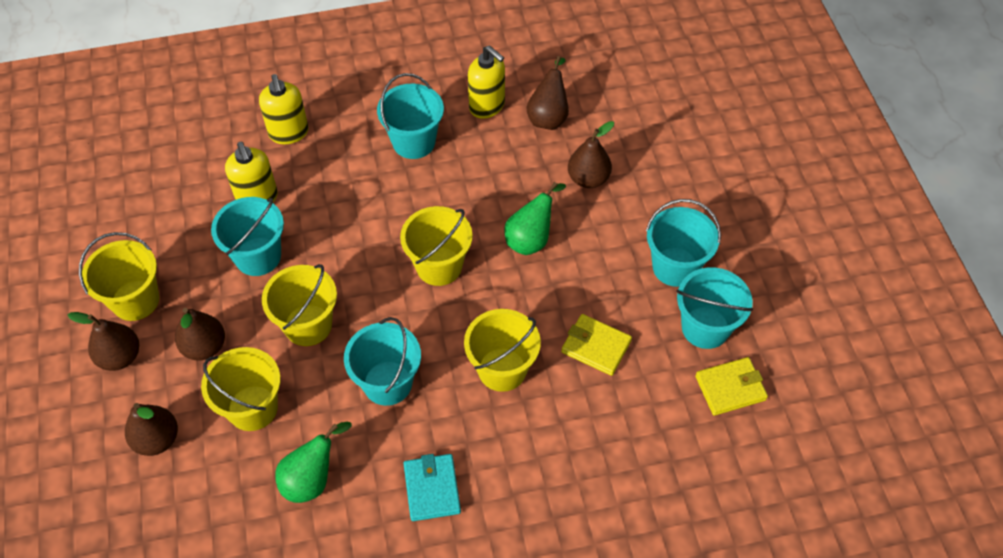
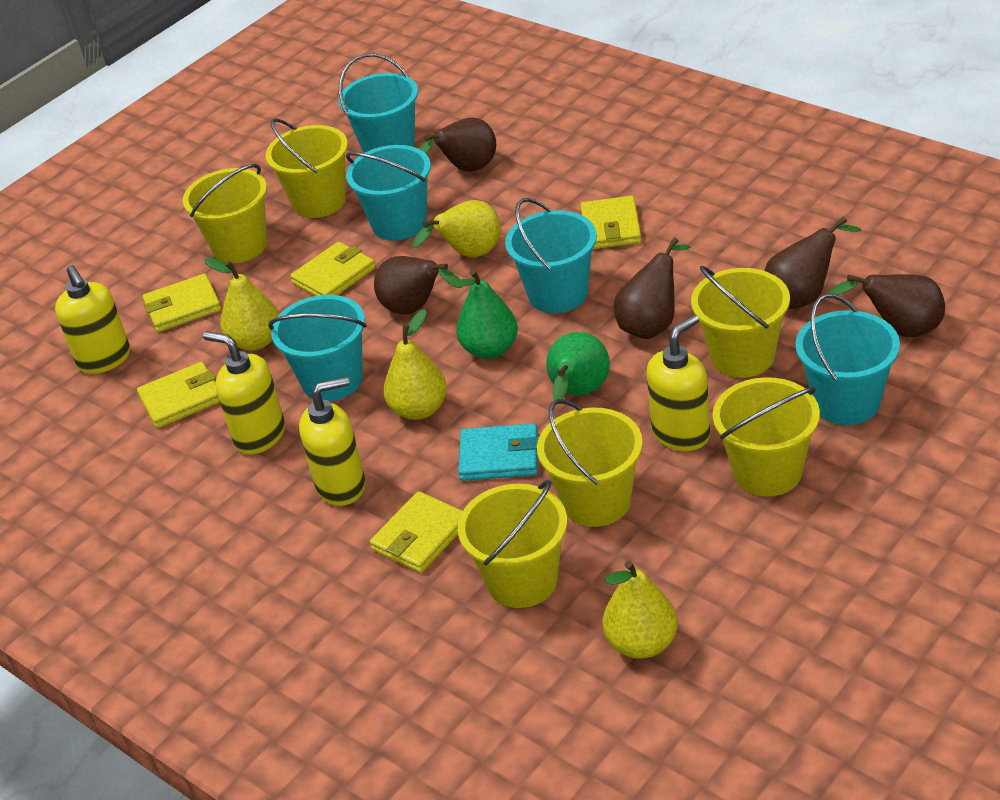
yellow bucket: [79,232,159,321] [201,347,281,431] [262,264,337,346] [400,206,473,286] [464,309,541,392] = 5 -> [183,164,267,263] [265,118,348,218] [458,480,567,608] [537,399,643,527] [691,266,790,378] [713,377,820,497] = 6
yellow pear: none = 0 -> [204,257,279,351] [383,309,447,420] [412,200,501,258] [602,561,678,659] = 4
yellow soap dispenser: [225,142,278,202] [259,74,309,144] [468,45,505,119] = 3 -> [55,265,130,374] [203,331,285,454] [299,376,366,506] [647,315,710,451] = 4
yellow wallet: [561,314,632,376] [695,357,768,416] = 2 -> [137,362,220,428] [143,274,221,332] [290,242,375,296] [370,491,463,573] [581,196,641,249] = 5

